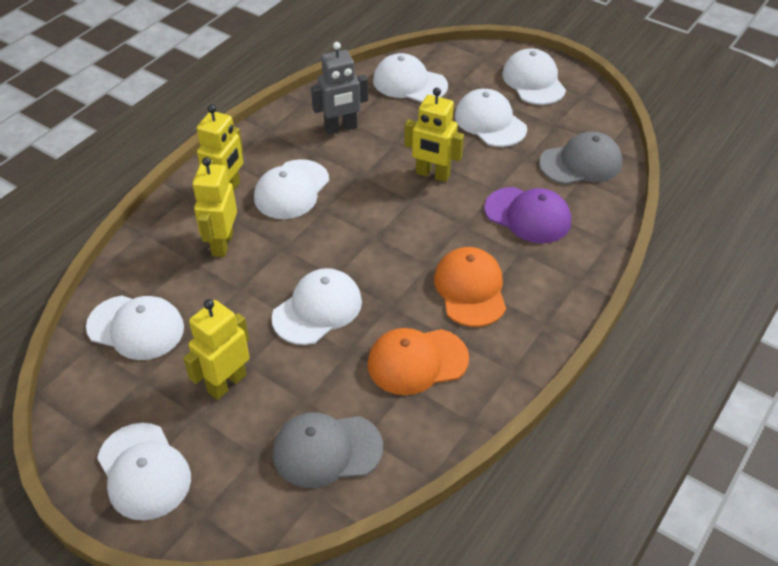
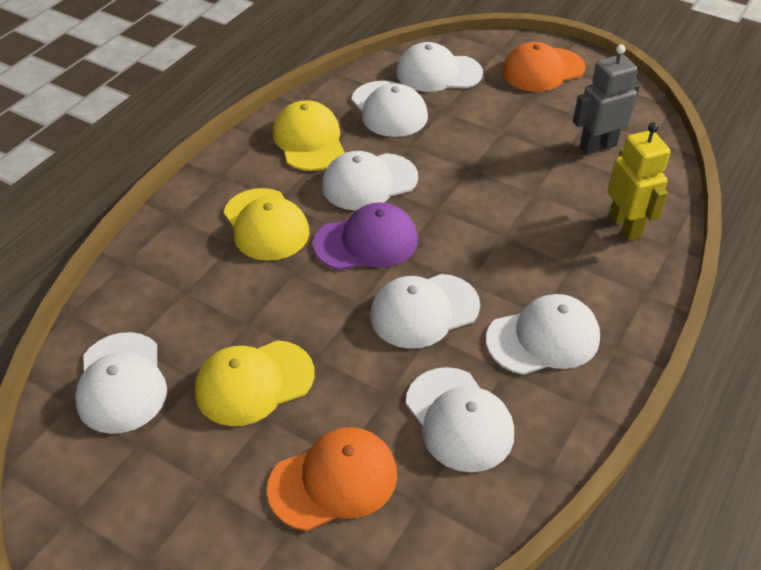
grey cap: [273,412,383,488] [539,131,622,184] = 2 -> none = 0
yellow cap: none = 0 -> [195,340,314,426] [224,188,310,261] [273,100,345,171] = 3
yellow robot: [183,299,250,400] [192,157,237,257] [197,105,243,190] [404,88,464,182] = 4 -> [608,122,671,241] = 1

